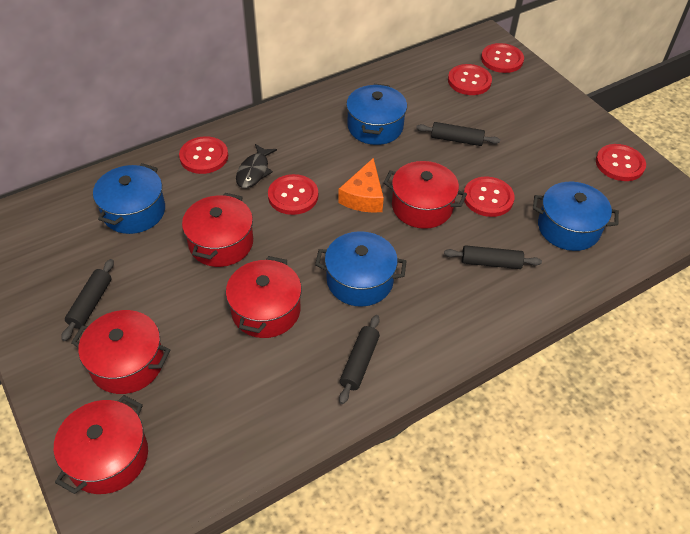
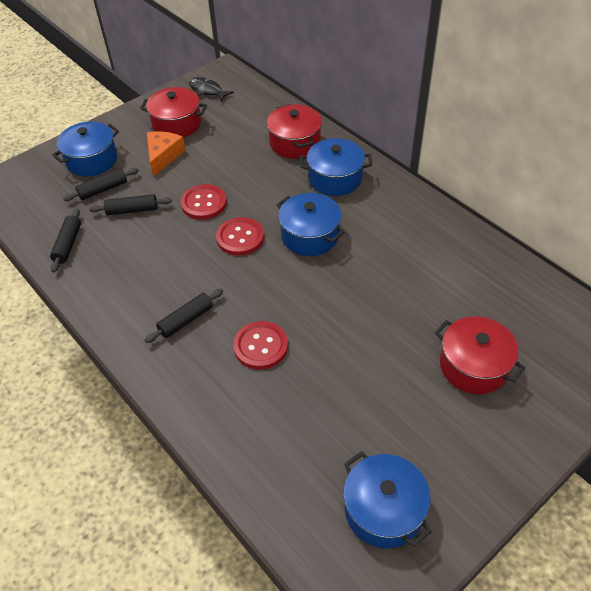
red button: [179,136,228,174] [268,174,318,215] [448,64,492,95] [464,176,515,217] [481,43,524,73] [596,144,646,181] = 6 -> [181,184,227,220] [216,217,264,256] [233,321,288,370] = 3
red pot: [54,395,148,494] [71,310,171,394] [182,193,253,267] [226,256,302,338] [383,161,467,229] = 5 -> [140,87,207,137] [267,104,322,159] [435,316,525,394] = 3

